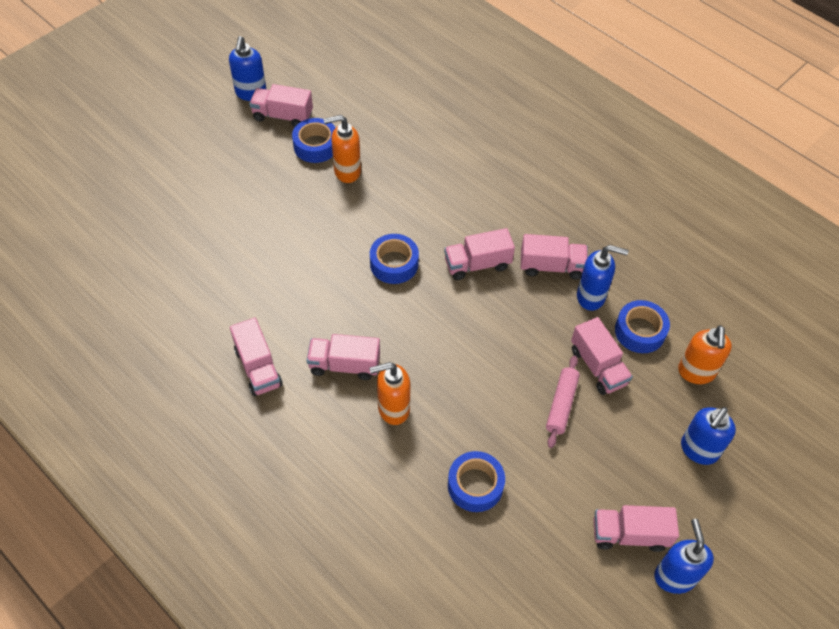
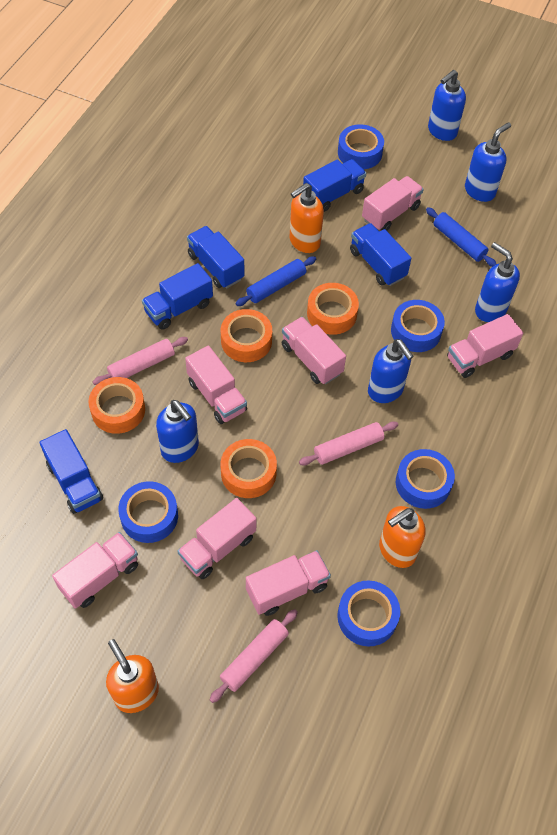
blue rolling pin: none = 0 -> [235,256,316,306] [426,207,496,267] = 2
blue soap dispenser: [229,36,266,101] [577,245,629,311] [654,519,714,594] [681,407,736,465] = 4 -> [156,400,199,463] [368,339,414,403] [428,70,466,141] [465,122,511,202] [475,242,520,322] = 5
blue tape: [292,118,336,163] [370,234,419,284] [448,451,505,512] [615,300,670,353] = 4 -> [118,481,178,543] [337,580,400,647] [338,124,384,169] [391,300,445,352] [396,449,455,509] = 5
blue truck: none = 0 -> [39,429,103,514] [142,263,213,330] [187,226,244,288] [303,159,366,212] [350,223,412,286] = 5
orange tape: none = 0 -> [88,377,145,434] [221,309,272,362] [221,439,277,498] [307,283,359,335] = 4
pink rolling pin: [546,356,580,448] = 1 -> [93,337,188,385] [210,609,298,703] [299,421,398,465] = 3

